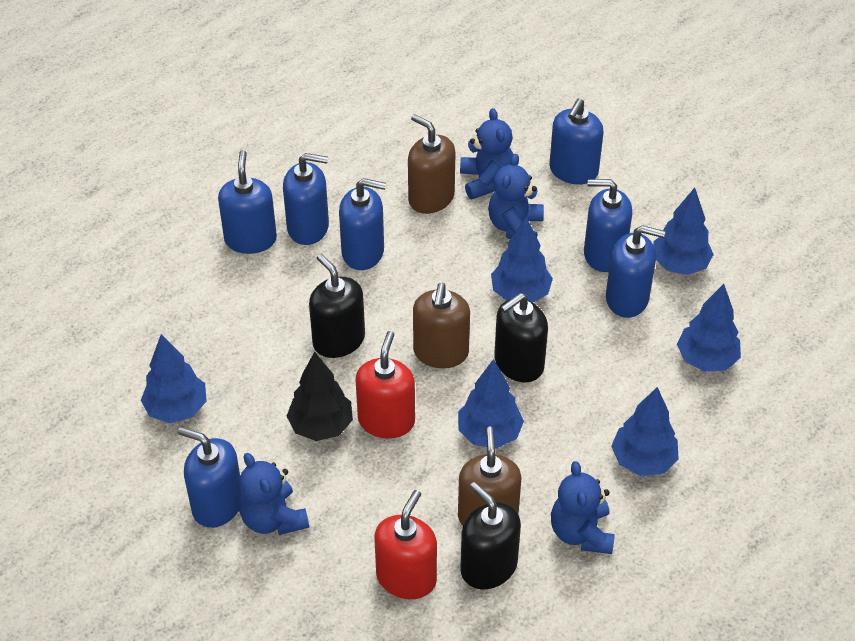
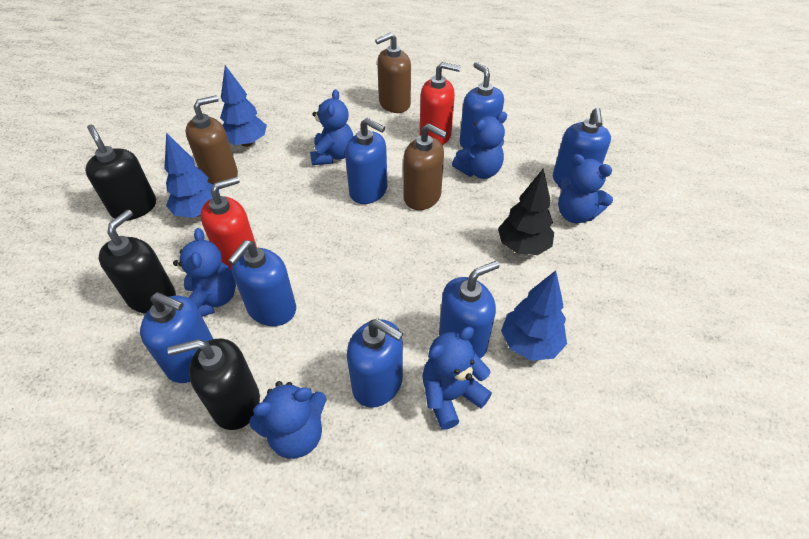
blue teddy bear: [239,453,309,535] [460,108,514,199] [488,154,544,239] [551,461,615,554] = 4 -> [173,228,236,317] [249,381,327,459] [310,89,354,165] [422,327,492,430] [452,112,507,179] [558,154,613,223] = 6
blue tree: [141,334,207,423] [458,359,524,448] [491,217,553,303] [611,387,679,476] [653,188,714,275] [677,284,741,372] = 6 -> [164,133,220,218] [220,65,267,147] [501,270,567,361] = 3

